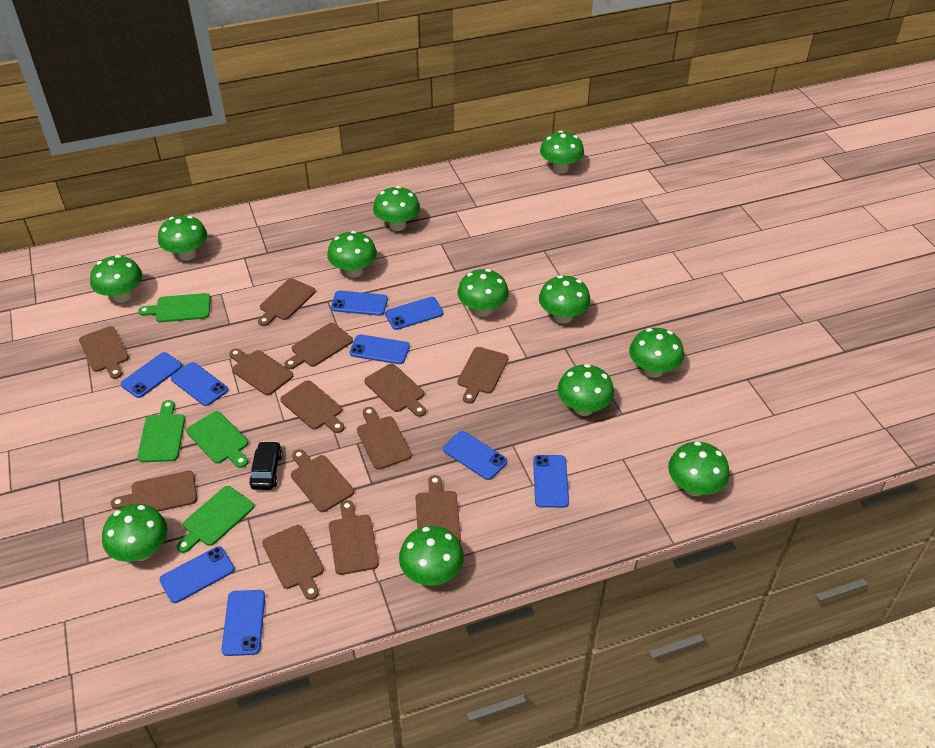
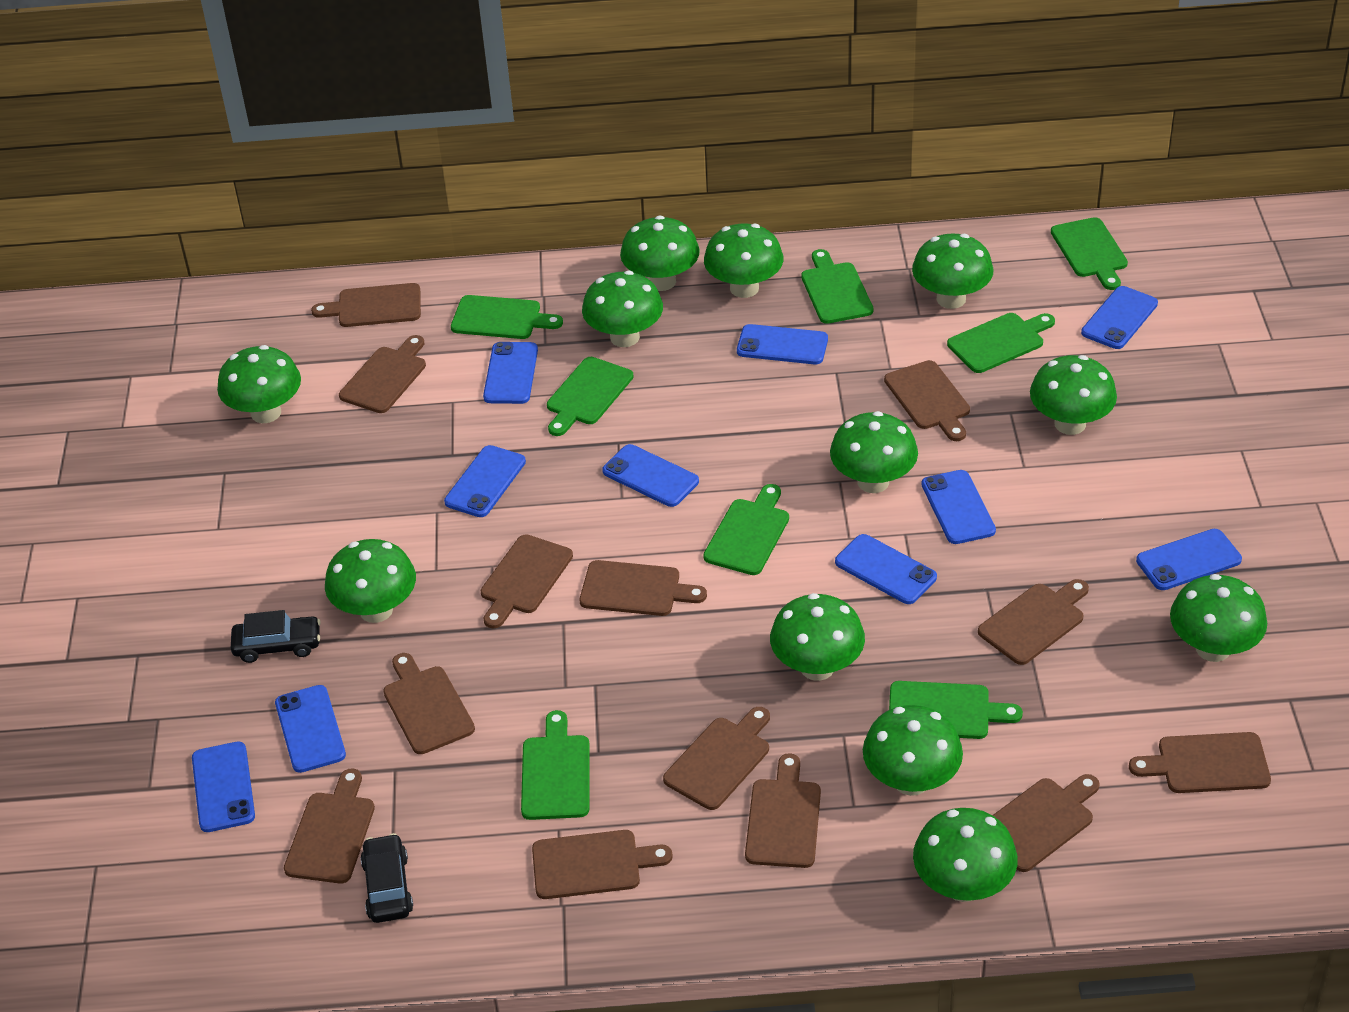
black car: [249,441,283,490] = 1 -> [231,610,321,663] [360,833,413,923] = 2
blue phone: [121,352,182,398] [159,546,235,603] [171,362,228,406] [222,590,265,656] [331,290,388,316] [350,334,410,364] [385,297,444,330] [443,431,507,480] [533,455,569,508] = 9 -> [192,741,255,832] [275,685,346,773] [444,445,526,517] [483,342,538,404] [602,444,699,507] [737,324,828,364] [835,534,937,604] [921,470,996,544] [1081,286,1158,349] [1136,529,1242,590] = 10
green cutting board: [137,400,185,462] [138,293,210,322] [176,486,254,553] [186,411,248,468] = 4 -> [451,295,563,339] [521,710,590,820] [547,357,634,436] [703,484,789,575] [801,249,874,324] [889,681,1023,739] [947,313,1055,373] [1051,217,1128,290] = 8

